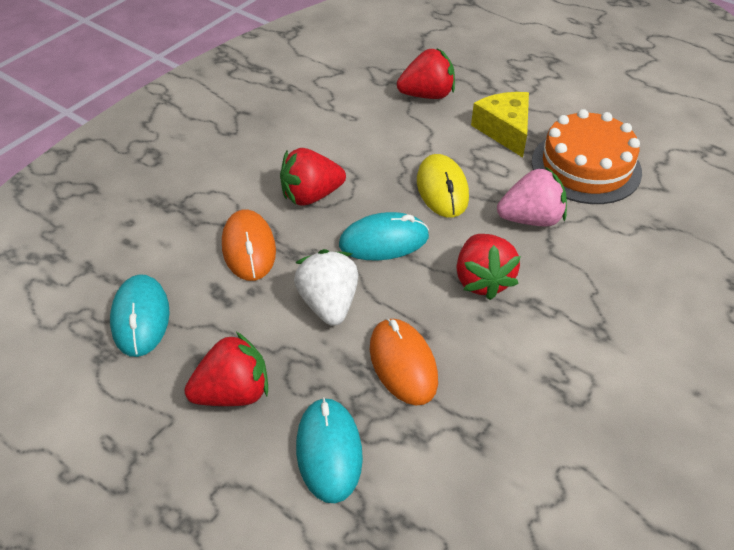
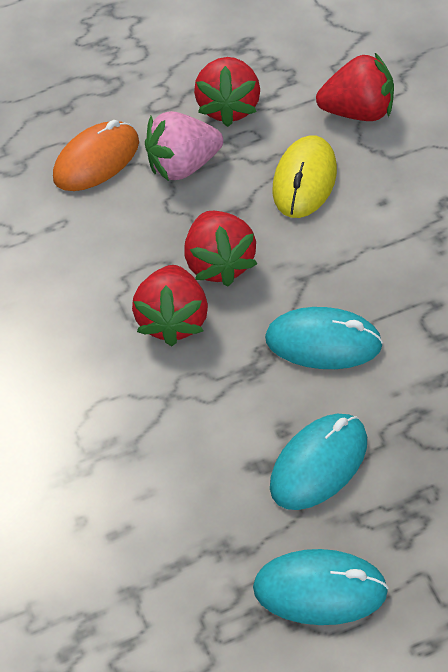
orange cake: [532,109,642,204] = 1 -> none = 0
orange mouse: [222,210,276,281] [370,318,438,405] = 2 -> [53,120,139,191] = 1
white strawberry: [294,249,358,326] = 1 -> none = 0
yellow cheese: [471,92,529,158] = 1 -> none = 0

